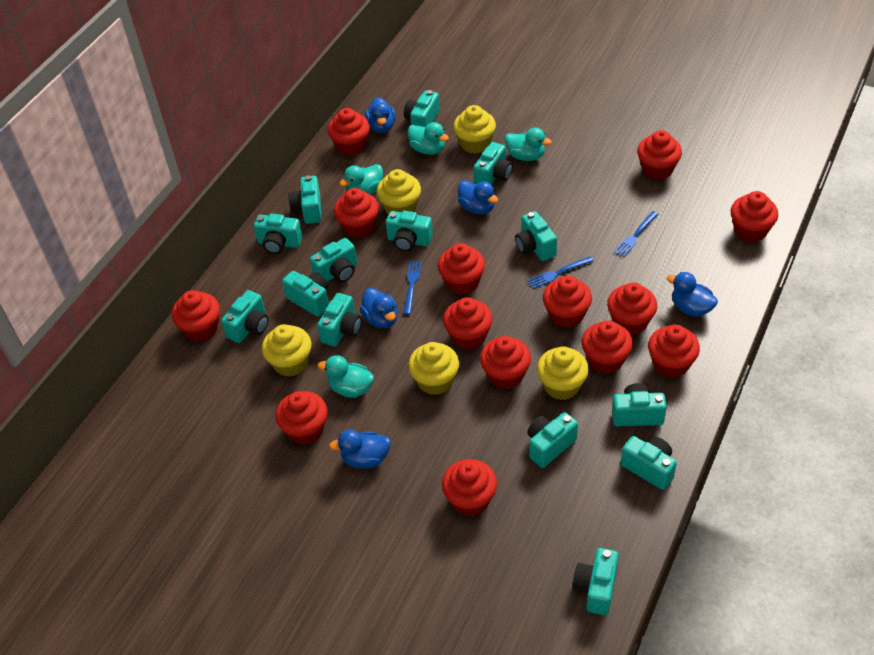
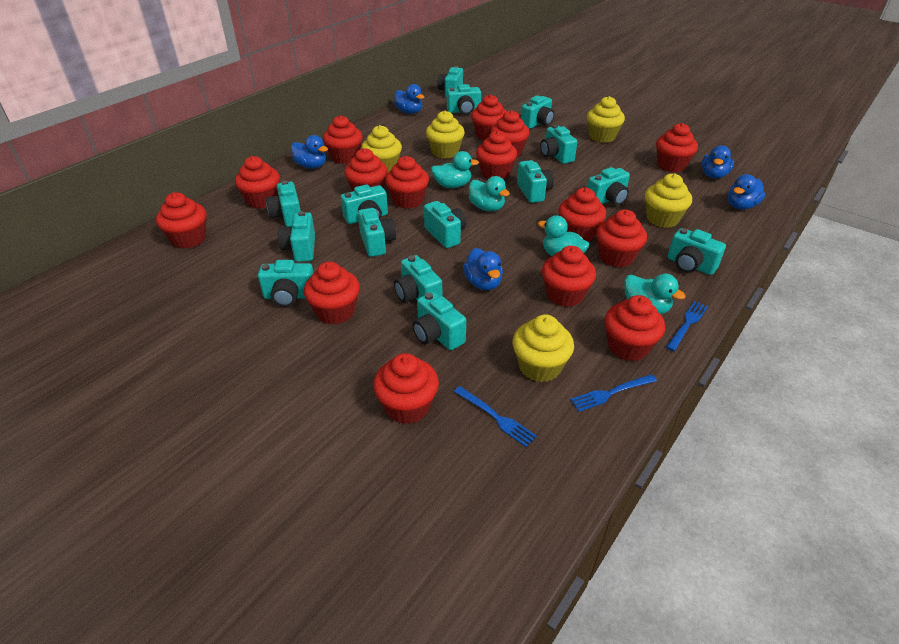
red cupcake: [172,290,220,342] [275,391,328,445] [328,108,370,156] [334,188,379,238] [438,243,485,295] [442,459,497,516] [443,297,493,350] [480,336,531,389] [543,276,592,328] [582,320,633,374] [607,282,657,335] [637,130,682,180] [648,324,700,378] [731,191,778,242] = 14 -> [156,192,206,249] [235,156,280,209] [304,262,360,325] [323,115,363,164] [344,148,388,192] [373,353,439,424] [385,156,429,209] [471,95,507,140] [476,131,517,179] [490,110,530,157] [542,246,596,307] [558,188,606,241] [596,209,647,267] [605,295,665,361] [656,123,698,172] = 15
turquoise camera: [221,290,269,343] [254,214,303,254] [282,271,329,316] [288,175,321,224] [310,238,357,282] [317,293,362,346] [386,211,433,251] [404,90,440,127] [473,142,513,185] [515,211,557,261] [527,412,578,468] [573,548,619,615] [612,383,667,427] [621,436,677,490] = 14 -> [258,260,314,307] [266,181,301,227] [278,211,315,262] [341,184,388,224] [358,208,396,257] [394,255,442,302] [412,292,466,350] [424,201,466,248] [437,66,463,98] [447,84,481,115] [517,160,554,203] [521,95,554,129] [540,125,577,164] [587,167,630,205] [667,228,726,275] = 15

